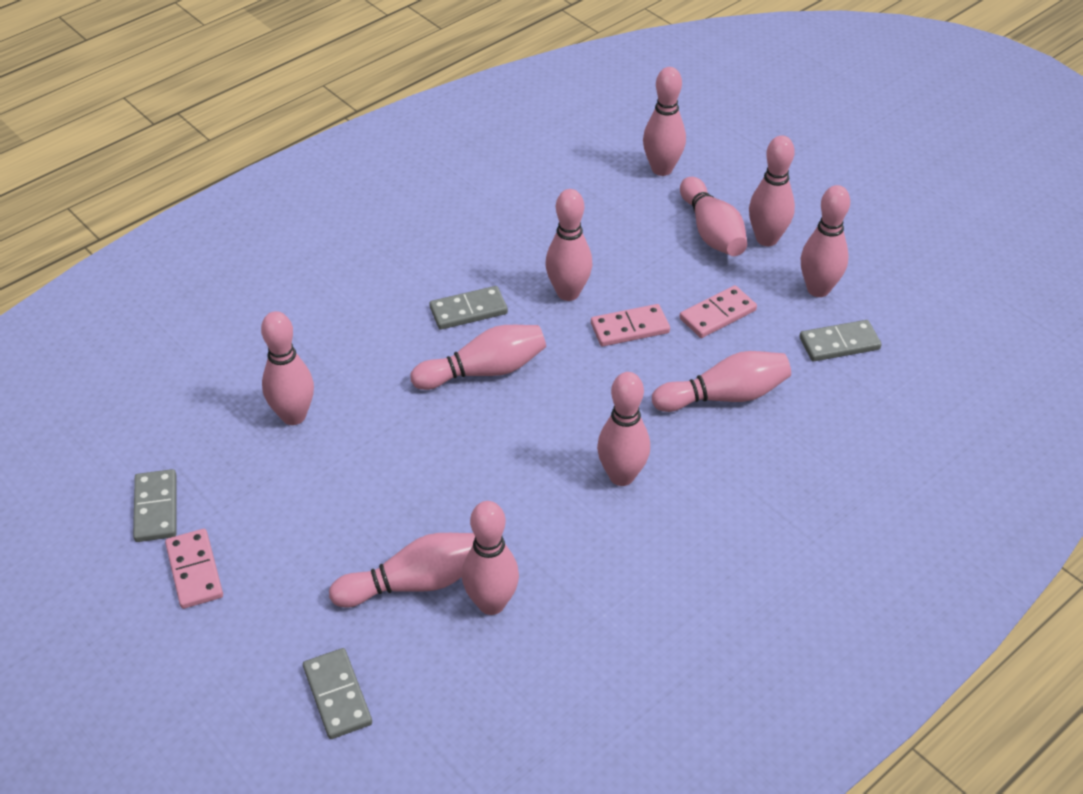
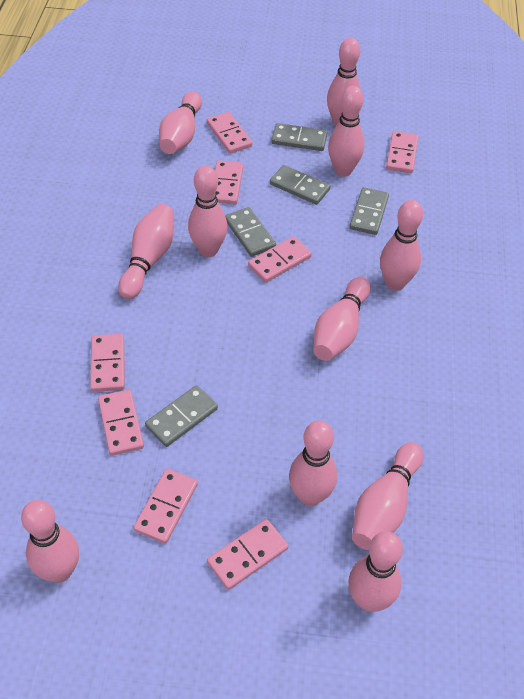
grey domino: [133,469,177,542] [303,648,372,739] [429,286,508,330] [800,320,882,362] = 4 -> [145,385,218,447] [225,207,276,257] [270,165,330,205] [271,123,328,151] [350,187,389,235] = 5
pink domino: [165,529,223,609] [591,304,670,346] [680,285,757,338] = 3 -> [90,334,125,392] [98,389,144,456] [133,468,198,544] [207,112,253,154] [207,519,288,590] [215,160,244,204] [248,236,312,283] [386,131,419,173] = 8

